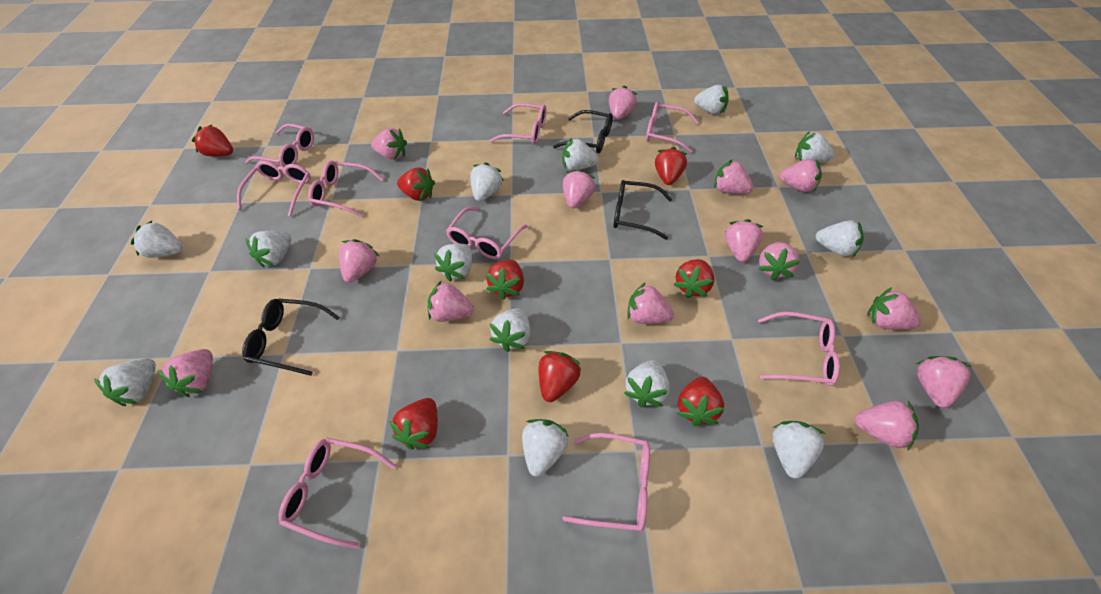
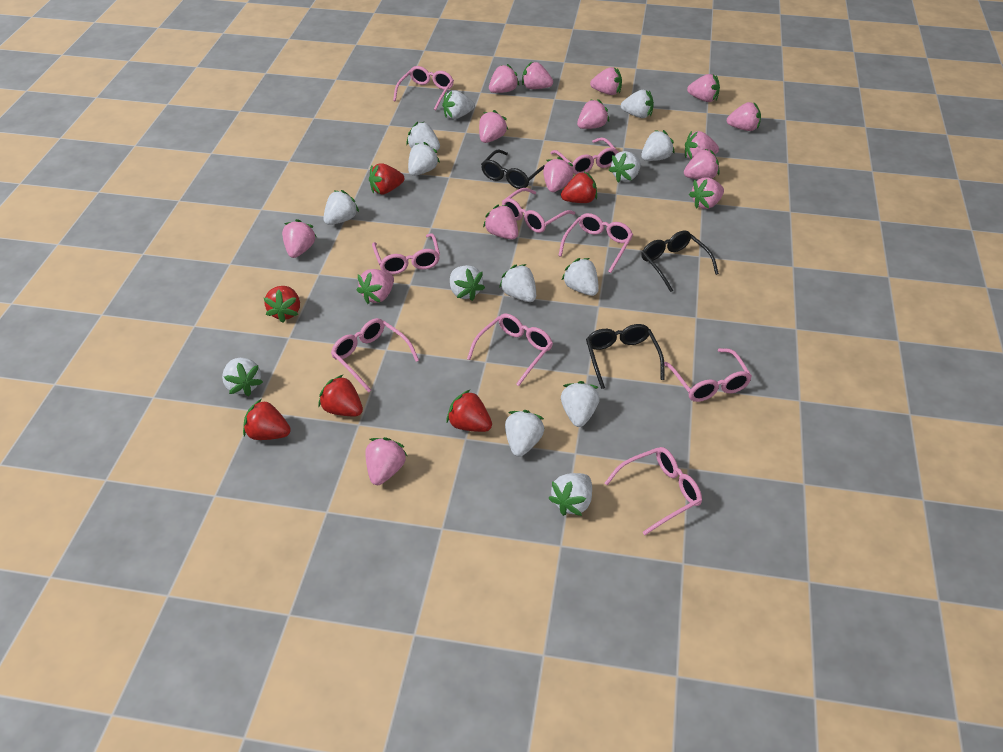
pink strawberry: [157,349,213,397] [339,239,380,282] [371,128,407,160] [428,280,474,322] [563,169,595,208] [609,85,637,120] [627,282,674,324] [714,159,753,194] [725,219,764,262] [758,242,800,281] [779,159,822,192] [855,401,919,450] [867,287,921,330] [916,356,972,408] = 14 -> [282,219,317,258] [357,269,394,304] [365,437,407,485] [479,110,508,143] [483,204,518,239] [489,64,519,93] [522,62,553,89] [543,157,574,192] [577,99,609,129] [590,67,622,95] [684,149,719,179] [685,131,719,160] [687,74,720,102] [689,177,724,209] [727,102,761,131] = 15
red strawberry: [192,125,233,157] [389,398,438,449] [397,167,435,201] [486,260,524,300] [539,351,581,402] [655,147,687,185] [673,259,715,298] [677,377,725,426] = 8 -> [243,399,291,440] [264,286,300,323] [318,374,363,416] [369,163,404,194] [446,389,492,432] [561,172,597,203] = 6
white strawberry: [94,358,156,406] [131,221,183,258] [246,231,291,267] [434,243,472,282] [470,162,504,201] [490,308,530,352] [522,419,569,477] [562,139,599,171] [624,360,670,407] [694,85,729,115] [772,421,825,479] [795,131,835,163] [816,220,864,257] = 13 -> [222,358,263,396] [323,190,359,225] [406,122,440,151] [408,142,440,176] [442,90,475,119] [450,265,485,301] [499,264,536,302] [505,410,544,457] [548,473,592,516] [561,258,599,296] [561,381,600,427] [609,151,641,182] [621,90,654,118] [641,130,675,161] = 14

